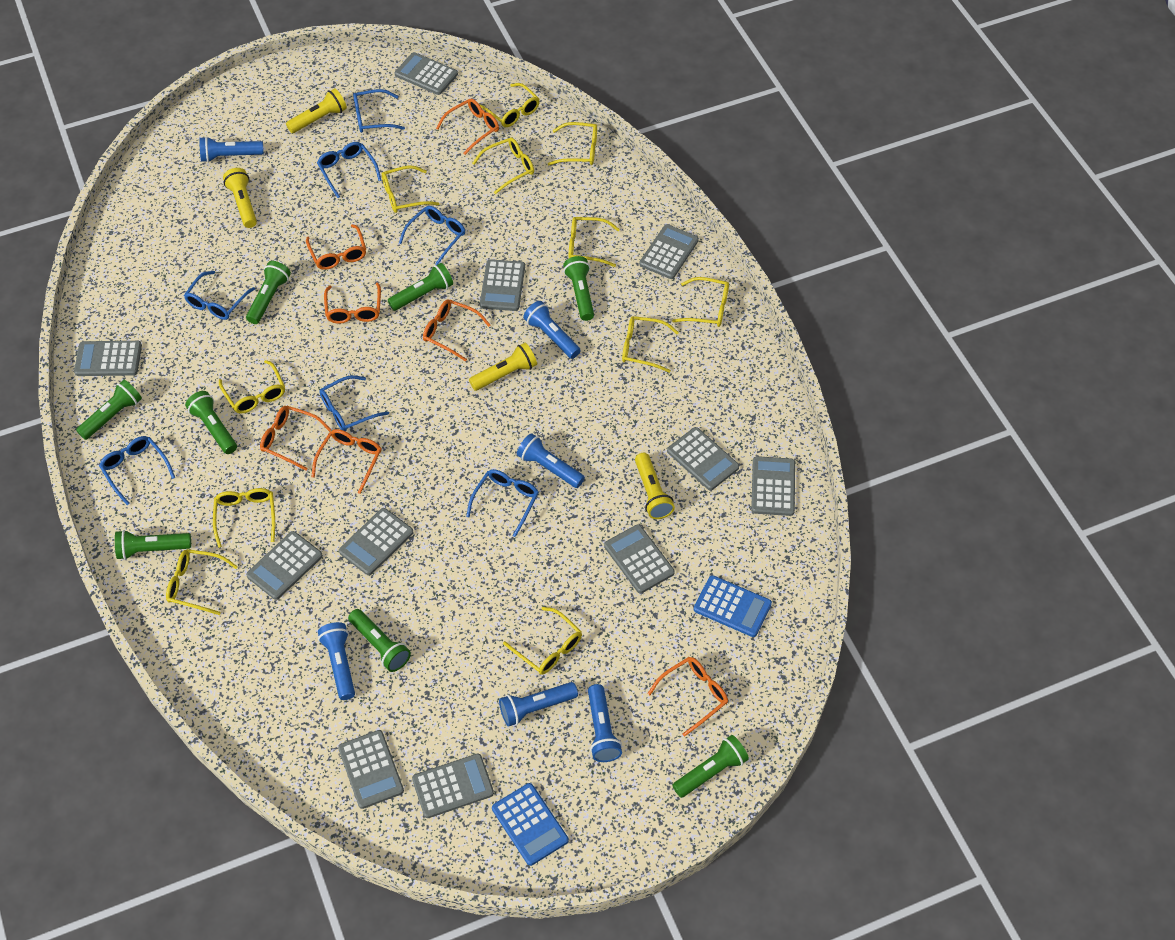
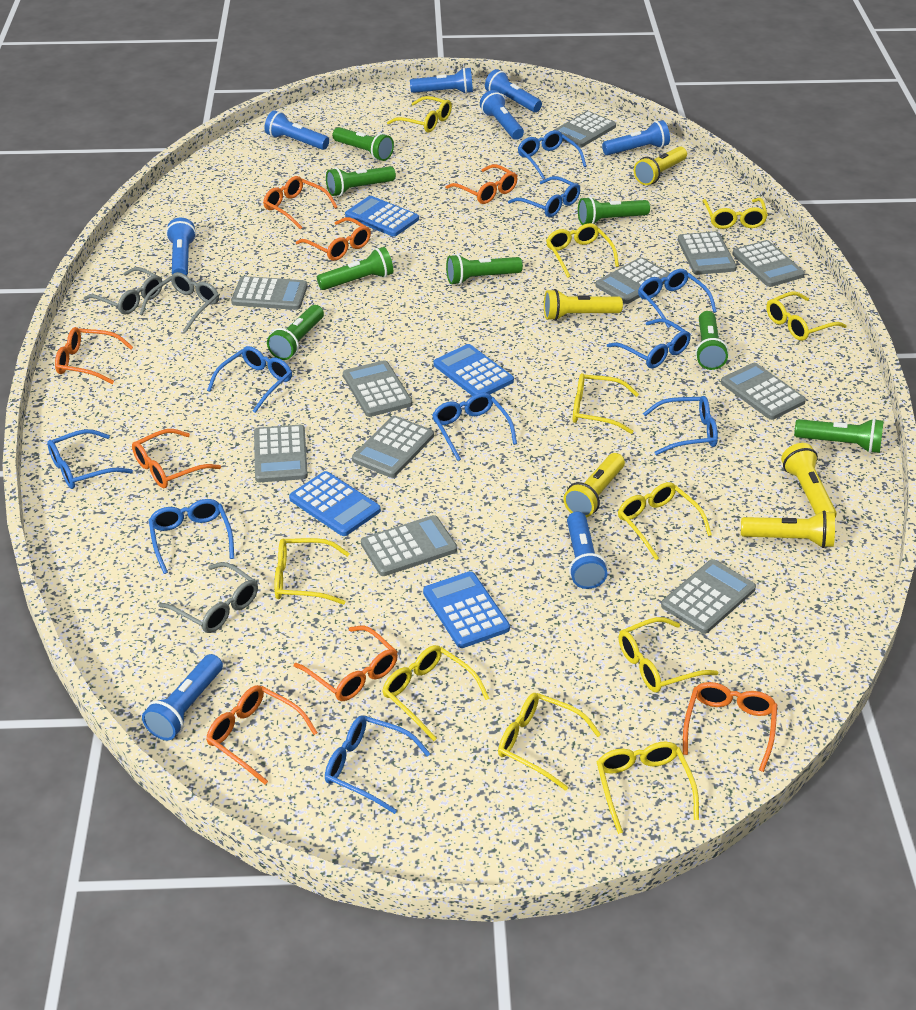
blue calculator: [492,783,568,866] [694,575,772,637] = 2 -> [289,471,381,536] [345,196,419,237] [423,571,510,648] [433,344,514,396] = 4
blue flashlight: [199,136,264,162] [318,622,355,700] [499,682,578,727] [517,433,585,488] [523,301,581,359] [588,684,622,762] = 6 -> [142,654,223,741] [166,218,196,276] [265,110,329,150] [410,67,473,94] [480,90,524,140] [485,69,542,112] [567,512,607,589] [602,120,670,155] = 8
blue glasses: [99,436,175,505] [184,271,255,320] [317,142,382,198] [319,375,389,431] [353,89,405,133] [399,206,465,265] [466,469,539,537] = 7 -> [47,429,133,489] [149,499,234,574] [207,346,292,413] [325,715,430,814] [432,393,517,461] [508,176,580,217] [518,130,587,179] [607,318,691,368] [638,269,717,328] [643,396,718,455] = 10
grey glasses: none = 0 -> [84,267,163,314] [139,272,219,333] [158,562,258,633] = 3
orange glasses: [260,406,331,470] [306,224,366,270] [311,429,381,494] [324,282,381,324] [423,300,490,362] [436,98,499,155] [648,657,728,737] = 7 -> [55,327,133,384] [132,429,221,488] [206,685,318,785] [263,176,337,230] [294,626,398,701] [296,217,371,261] [446,164,517,204] [683,682,777,772] = 8
yellow flashlight: [223,168,257,228] [286,88,347,133] [469,343,537,391] [635,453,675,519] = 4 -> [544,289,623,321] [563,453,625,518] [634,146,687,185] [741,510,835,548] [781,443,837,518] = 5

